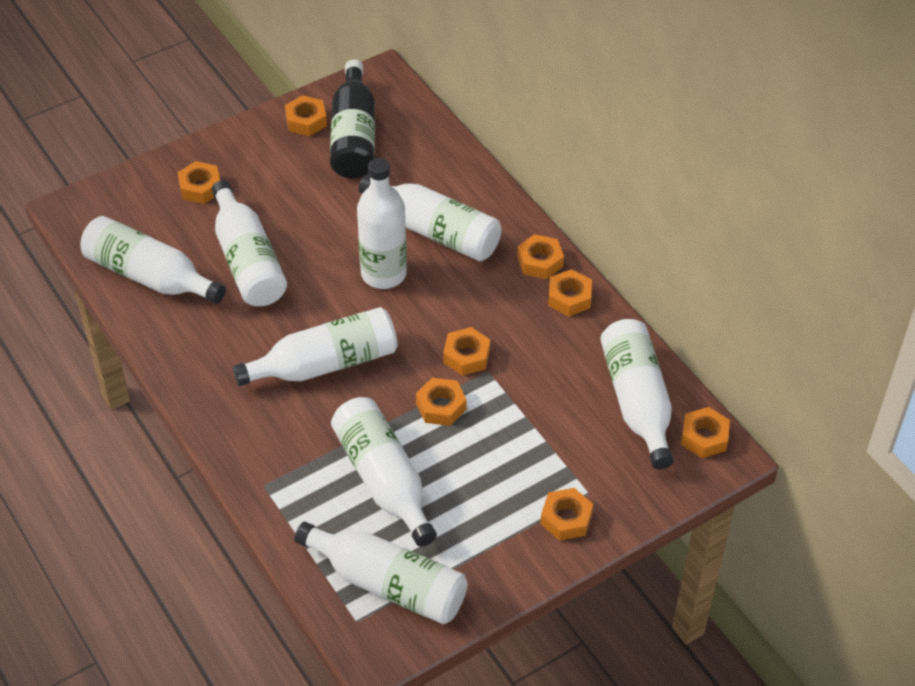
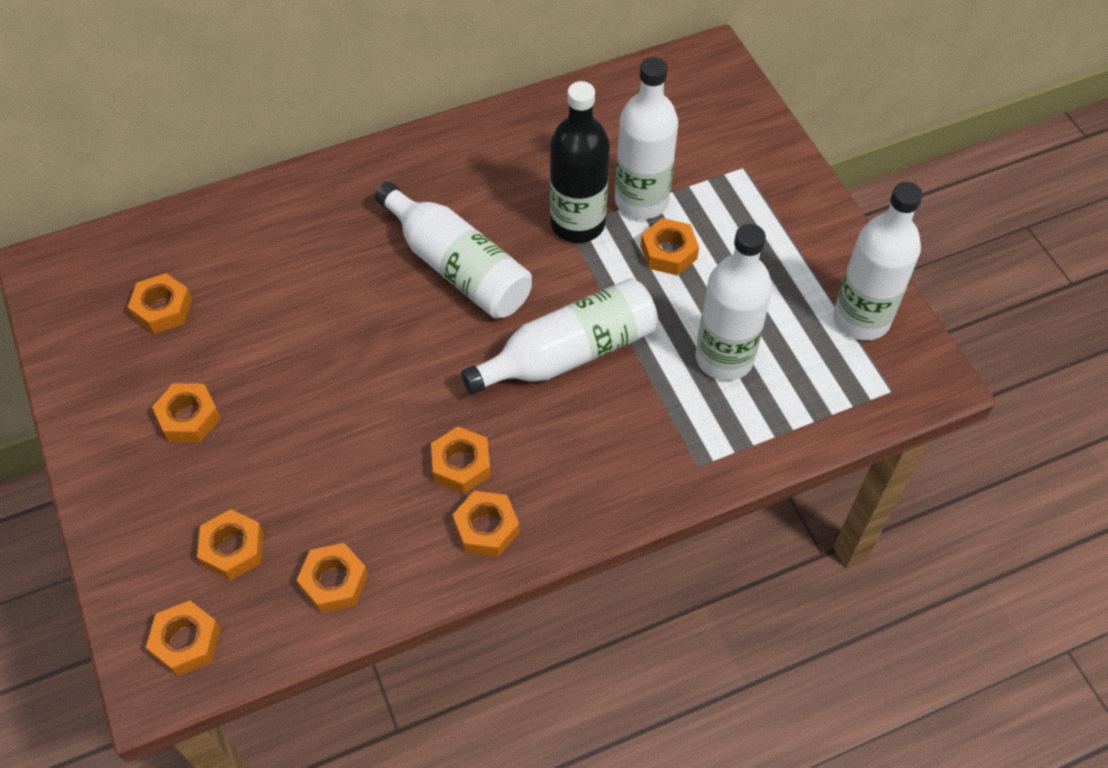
white bottle: [80,216,226,304] [212,180,287,306] [233,307,398,386] [294,521,467,624] [331,397,437,547] [357,158,407,289] [358,175,501,261] [600,319,674,469] = 8 -> [375,182,532,319] [461,278,658,395] [615,57,678,219] [696,224,772,381] [834,182,923,340] = 5

